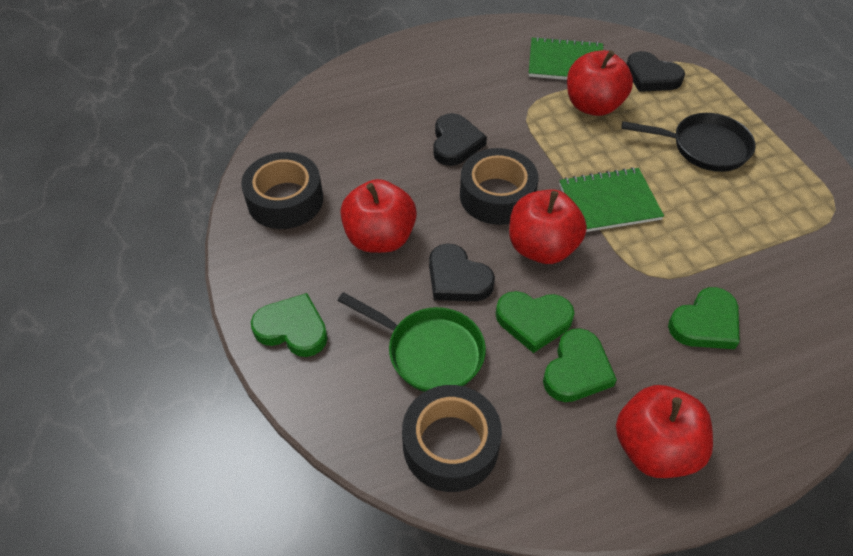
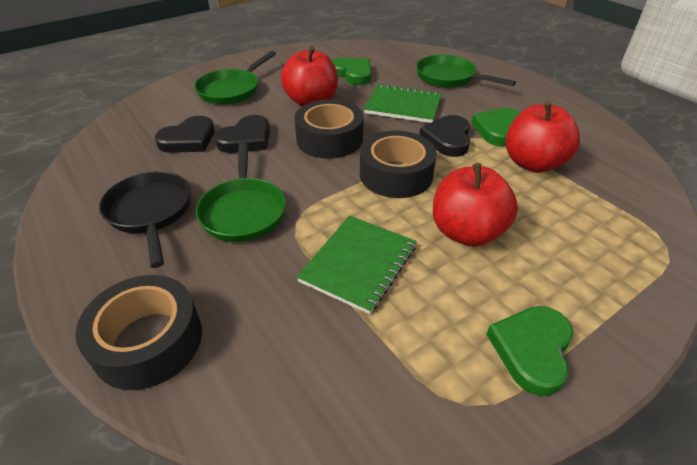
green heart: [251,293,328,357] [496,291,574,353] [543,328,617,402] [668,287,740,349] = 4 -> [332,58,372,85] [471,108,521,147] [486,306,573,396] = 3
green pan: [337,292,486,392] = 1 -> [194,51,276,105] [196,140,286,242] [416,54,516,87] = 3
red apple: [340,179,417,253] [509,190,587,264] [567,50,633,116] [616,385,713,478] = 4 -> [281,46,338,106] [433,163,518,247] [506,101,580,173] = 3

